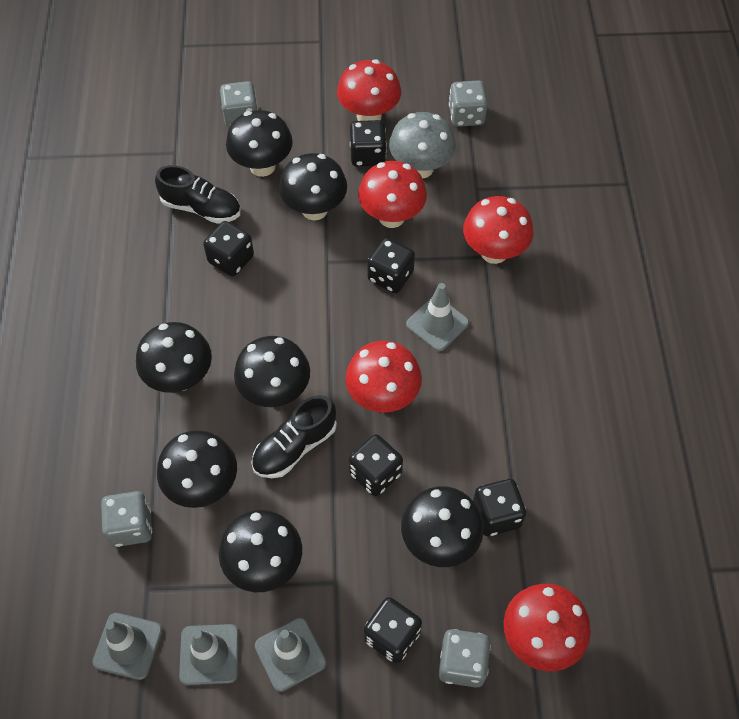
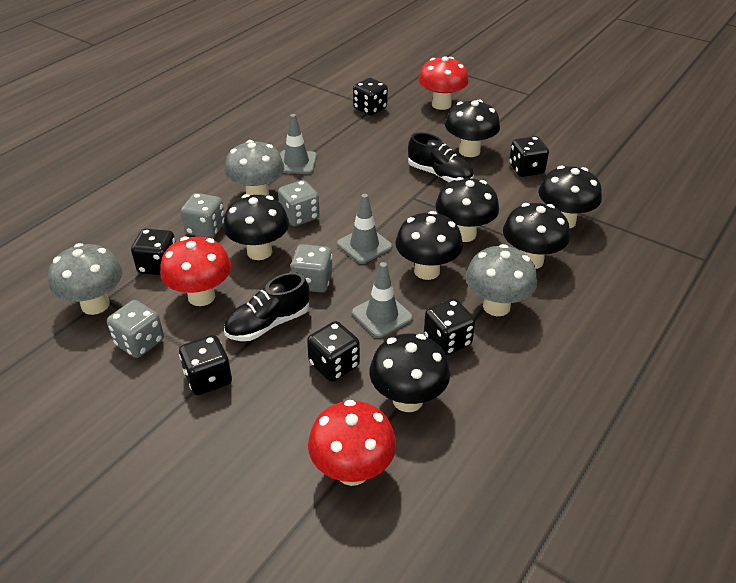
grey mushroom: [389,112,456,179] = 1 -> [48,243,123,315] [224,140,284,196] [466,244,537,316] = 3
grey traffic cone: [92,613,163,680] [179,624,239,685] [255,618,326,692] [406,283,469,351] = 4 -> [280,114,317,174] [337,194,392,264] [352,262,413,338] = 3
red mushroom: [337,60,401,121] [345,341,422,413] [358,161,427,228] [463,196,533,264] [504,584,591,671] = 5 -> [160,236,231,306] [308,400,396,486] [418,56,469,110] = 3

